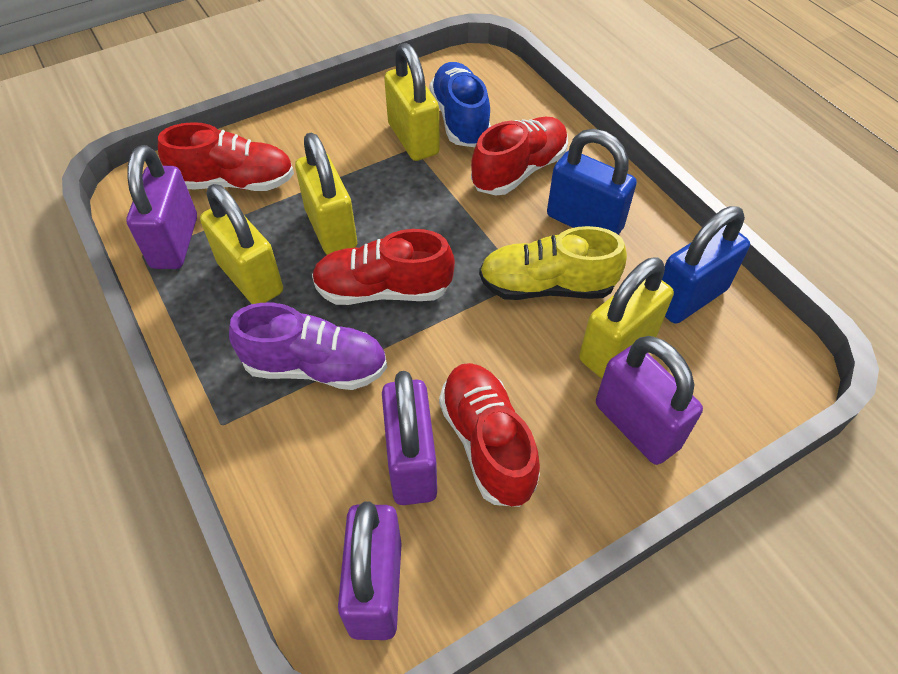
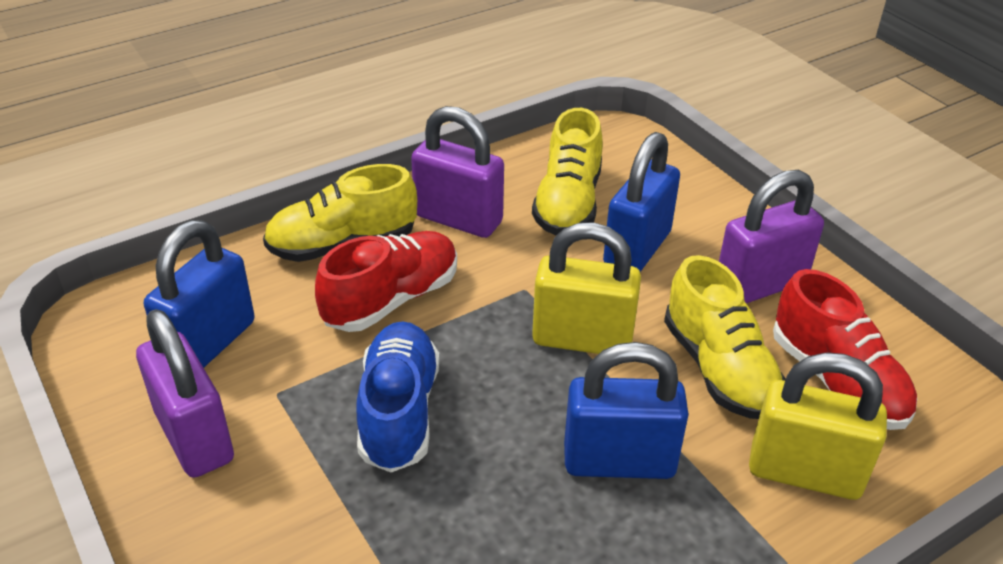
blue padlock: [547,129,637,235] [662,206,750,324] = 2 -> [144,220,255,368] [564,342,689,479] [603,132,680,272] = 3
purple padlock: [127,145,197,269] [338,501,402,640] [382,371,437,505] [596,336,703,465] = 4 -> [136,309,234,478] [411,106,504,238] [719,170,824,303] = 3
purple shoe: [229,303,387,390] = 1 -> none = 0
red shoe: [158,122,294,191] [312,229,455,305] [439,363,540,507] [471,117,568,195] = 4 -> [315,231,457,332] [773,269,917,430] = 2
yellow padlock: [200,184,283,304] [295,133,357,255] [384,43,440,161] [579,257,674,378] = 4 -> [532,222,641,354] [749,352,887,500] = 2
yellow shoe: [479,226,627,300] = 1 -> [263,164,417,262] [532,108,602,236] [664,255,786,419] = 3

